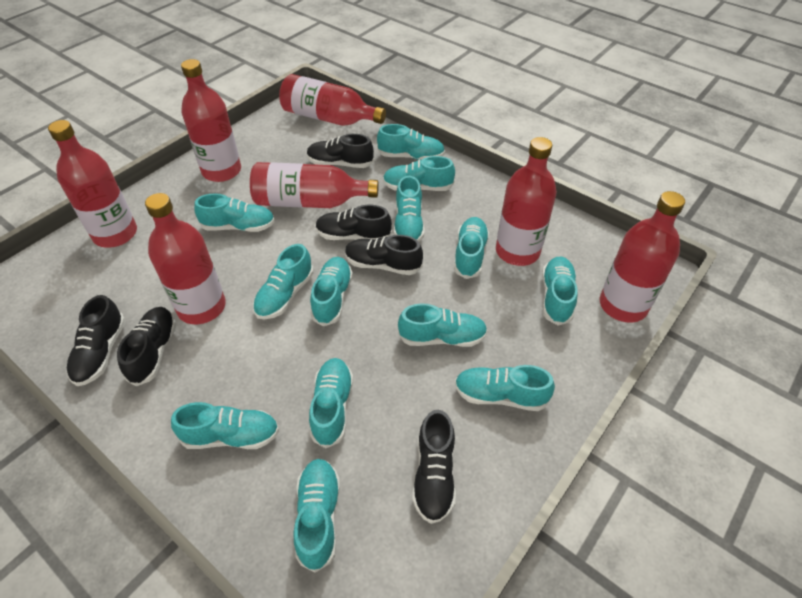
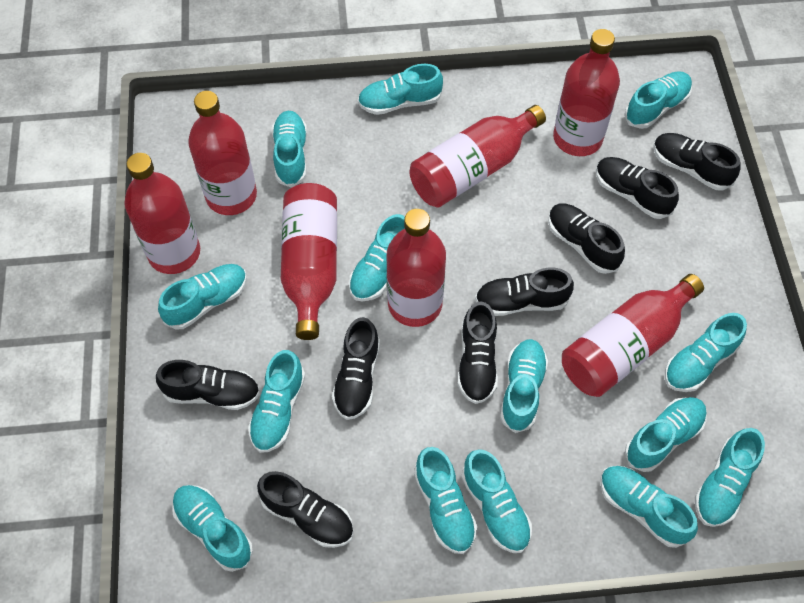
black shoe: [66,295,125,386] [117,307,177,386] [307,134,374,168] [316,205,392,240] [345,235,423,275] [412,410,456,524] = 6 -> [156,360,260,410] [257,471,354,548] [332,317,380,420] [458,302,498,404] [475,267,574,316] [548,203,625,274] [596,157,679,219] [653,133,741,190] = 8
turquoise shoe: [171,402,279,449] [194,194,275,232] [253,244,314,319] [293,459,340,573] [309,358,353,448] [310,257,353,326] [377,124,445,160] [383,156,455,191] [394,176,424,242] [398,304,488,347] [454,217,489,279] [455,365,555,411] [542,257,578,326] = 13 -> [158,264,247,330] [172,485,253,572] [248,350,305,453] [272,111,307,188] [349,214,405,301] [358,64,443,115] [414,447,477,554] [462,449,532,553] [500,339,548,433] [600,466,698,548] [624,71,692,129] [625,397,707,472] [665,313,747,392] [695,428,765,527] = 14

